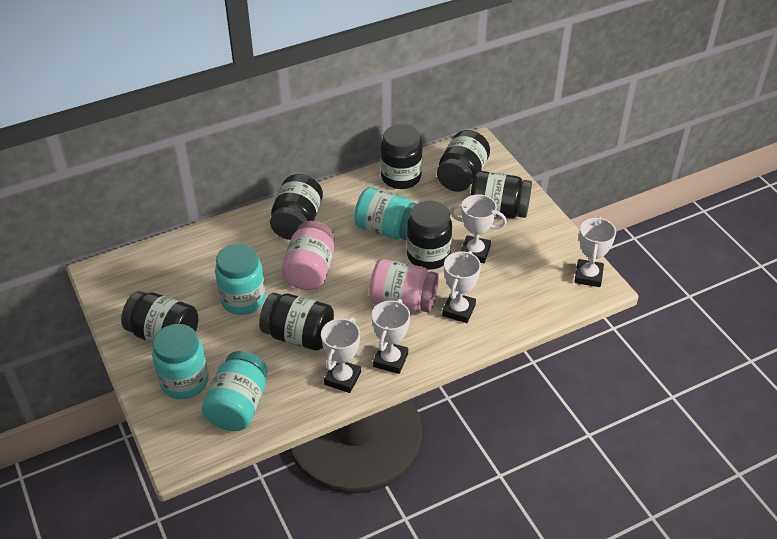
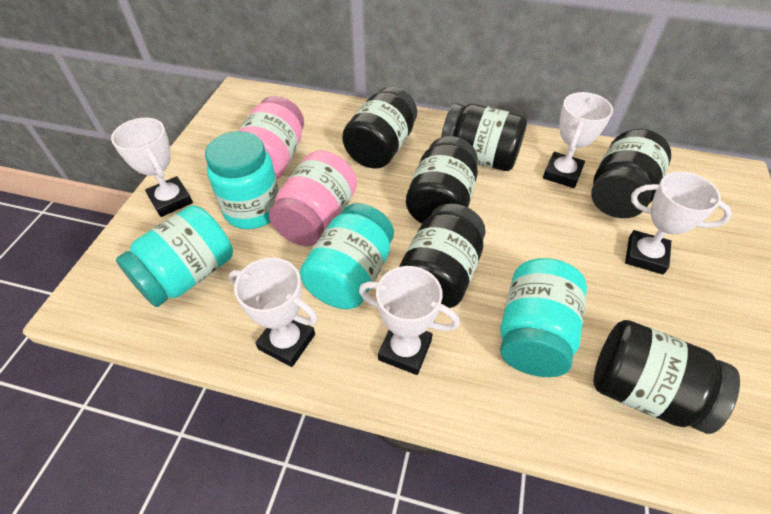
black jar: [121,291,198,343] [259,293,334,350] [270,174,323,240] [381,124,422,189] [407,200,452,270] [437,130,490,192] [470,171,532,218] = 7 -> [342,86,417,169] [399,203,486,308] [406,136,478,224] [441,103,527,171] [591,129,671,218] [594,320,740,434] = 6

